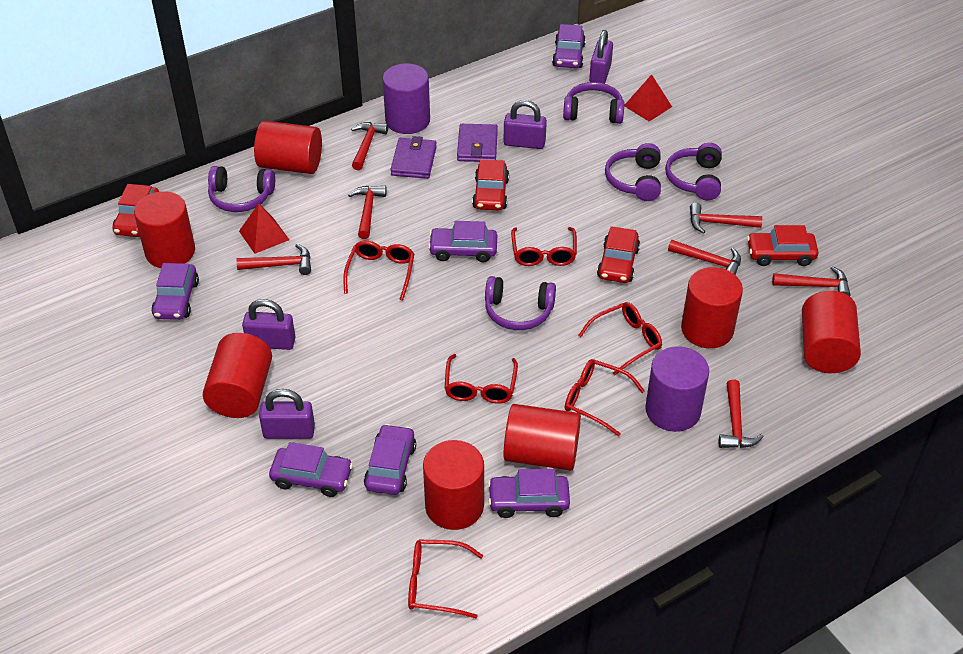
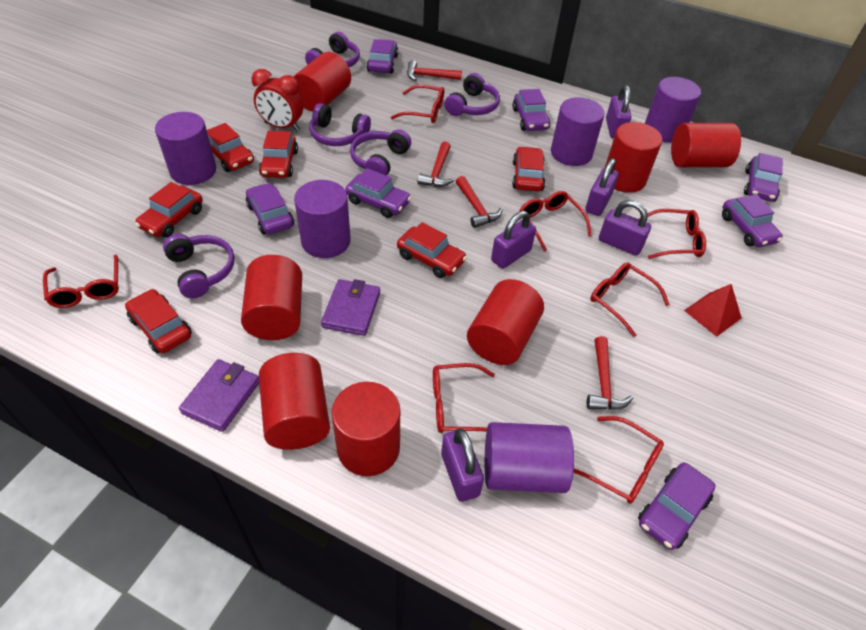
purple car: [151,263,199,320] [269,442,353,497] [364,424,416,495] [428,221,497,262] [488,469,570,518] [552,24,586,68] = 6 -> [246,183,294,234] [345,168,411,218] [367,39,398,74] [512,89,550,131] [638,462,716,550] [722,194,783,247] [744,153,783,202] = 7
purple cylinder: [383,63,430,134] [645,346,709,432] = 2 -> [155,112,216,185] [294,180,351,258] [485,422,574,493] [551,97,605,166] [645,77,701,143] = 5
purple padlock: [242,299,295,350] [259,389,315,439] [504,100,547,149] [589,30,613,84] = 4 -> [441,428,484,502] [491,211,536,269] [585,158,619,216] [599,200,651,256] [606,85,632,139] = 5
red car: [113,184,159,237] [472,159,509,210] [597,226,640,283] [747,225,819,266] = 4 -> [125,289,192,354] [135,182,203,238] [207,123,254,172] [259,131,298,178] [397,222,467,278] [512,146,545,191] = 6
red clock: none = 0 -> [252,69,303,131] = 1
red glasses: [343,241,415,301] [408,540,483,618] [445,354,518,404] [511,227,577,266] [565,359,645,436] [578,302,662,376] = 6 -> [43,255,119,308] [391,85,444,123] [433,363,495,433] [519,191,592,252] [573,416,664,504] [590,262,670,337] [639,209,706,259] = 7
red hammer: [236,244,311,275] [348,186,387,239] [351,122,388,170] [668,240,741,275] [690,203,762,234] [719,379,764,448] [772,266,851,296] = 7 -> [407,60,462,81] [417,141,454,187] [456,176,503,228] [587,336,633,409] = 4
red pyramid: [239,203,289,254] [624,74,672,122] = 2 -> [684,284,742,337] = 1

